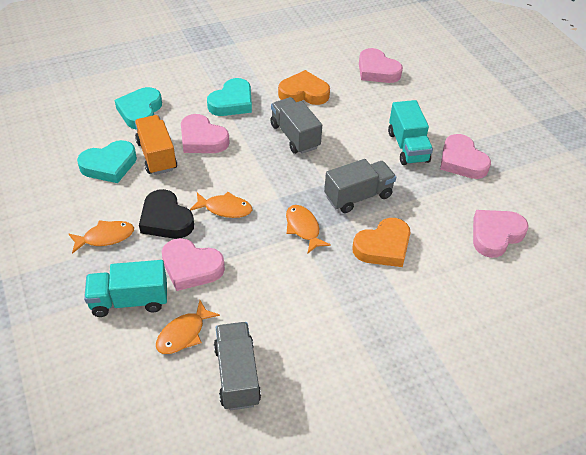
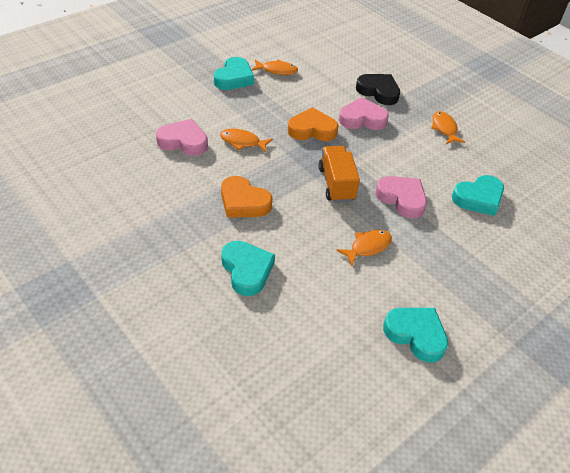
grey truck: [214,322,261,410] [270,97,322,154] [324,159,396,213] = 3 -> none = 0
pink heart: [162,238,225,291] [181,114,230,153] [359,48,403,83] [440,134,491,179] [473,210,528,258] = 5 -> [156,119,208,156] [339,97,389,130] [375,176,427,219] = 3
turquoise heart: [77,140,137,183] [115,87,162,130] [207,78,252,116] = 3 -> [214,57,254,90] [221,241,275,296] [383,308,448,363] [452,175,504,216] = 4
turquoise truck: [84,260,167,317] [388,100,433,165] = 2 -> none = 0

